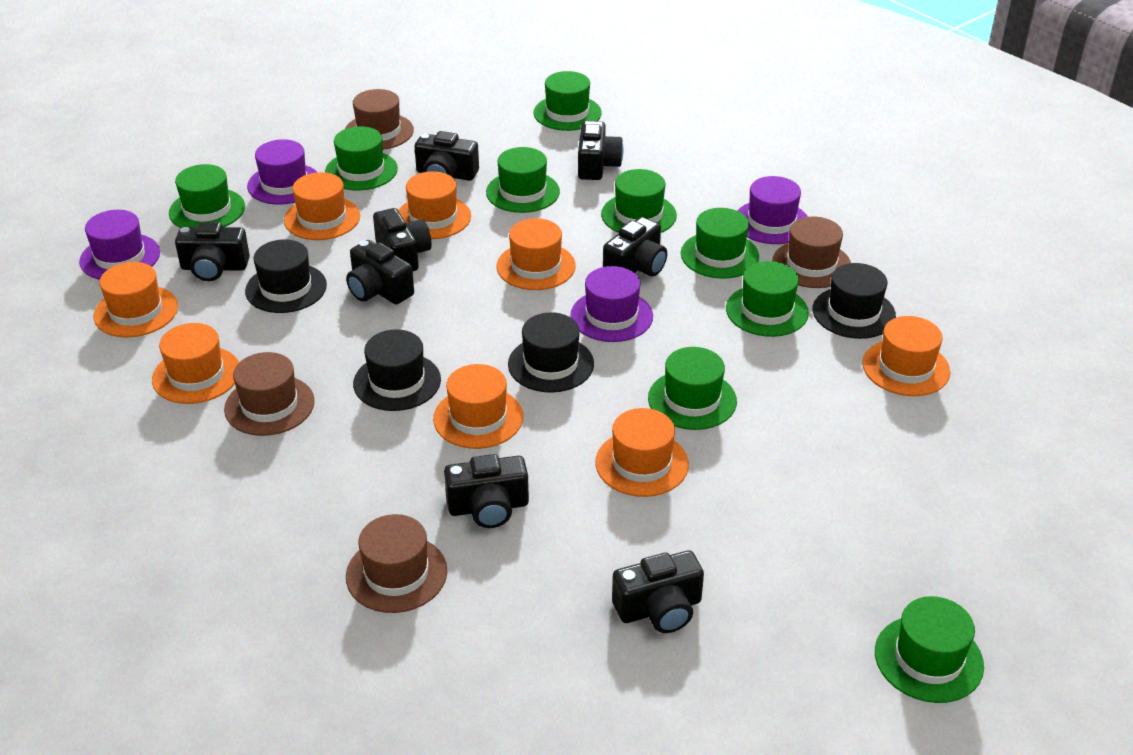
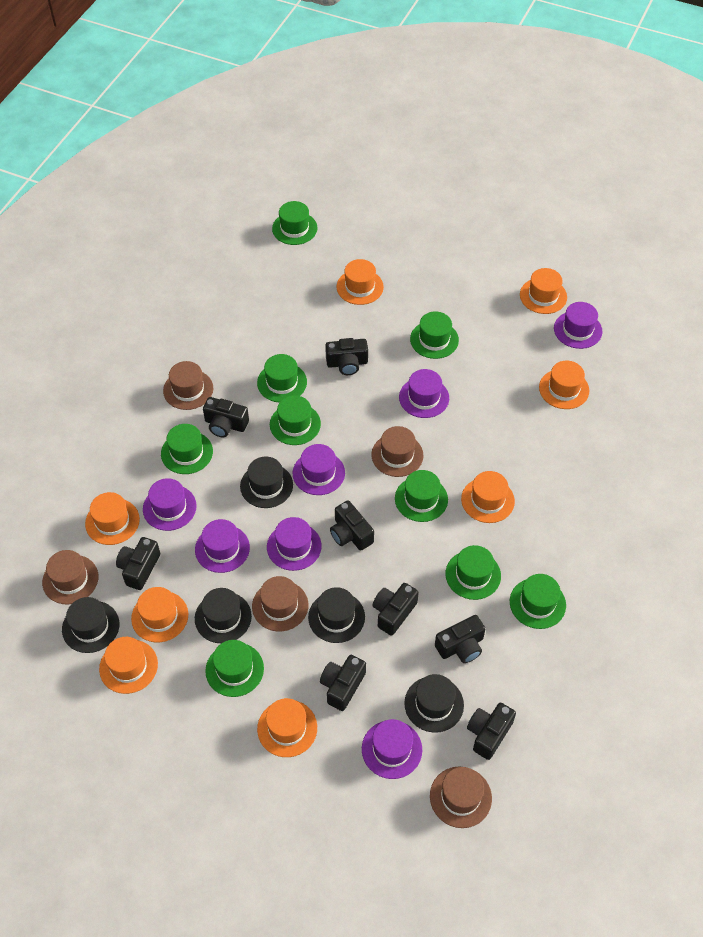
black hat: [245,239,327,313] [353,329,441,411] [508,312,594,393] [813,263,896,339] = 4 -> [62,597,119,653] [195,588,252,643] [240,457,293,508] [308,587,365,643] [404,674,464,733] = 5
brown hat: [224,352,315,436] [345,89,414,150] [346,514,447,613] [772,217,851,288] = 4 -> [42,550,99,604] [163,361,213,410] [252,576,308,631] [371,426,424,477] [430,766,492,828] = 5
purple hat: [79,210,160,280] [247,139,317,205] [570,266,653,342] [737,176,808,244] = 4 -> [143,478,197,531] [195,519,250,573] [267,517,322,571] [293,444,345,495] [362,719,422,779] [399,369,449,418] [554,302,602,349] = 7

